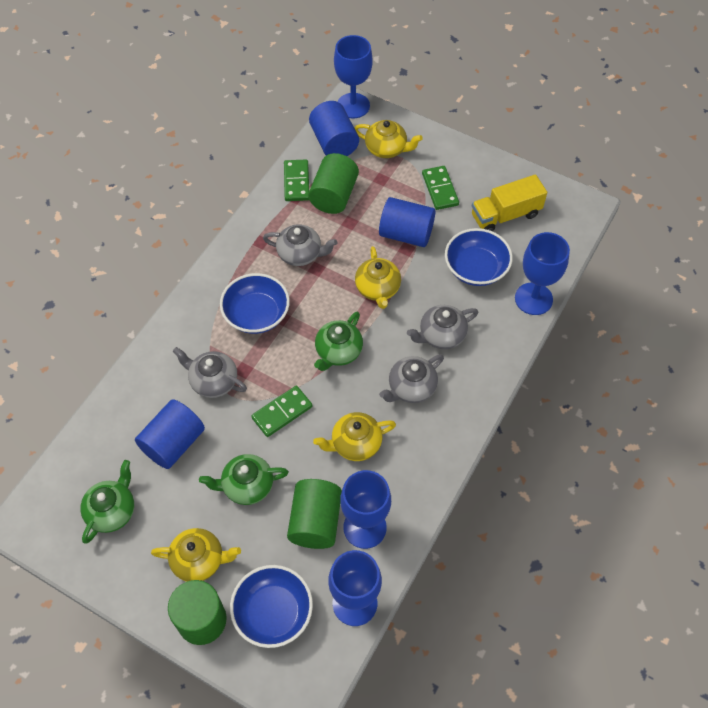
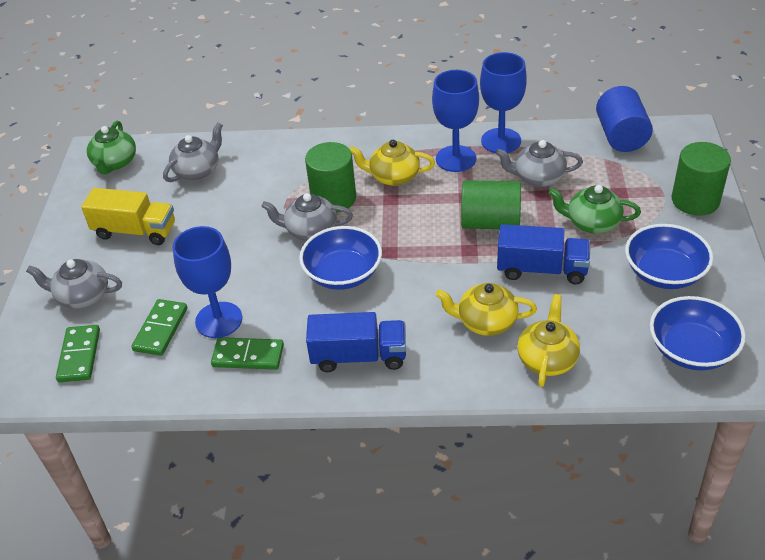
blue cylinder: [135,399,205,469] [309,101,359,156] [379,197,435,247] = 3 -> [596,86,653,152] = 1
blue goblet: [328,550,382,626] [334,35,373,118] [340,470,391,549] [515,232,570,315] = 4 -> [172,226,242,338] [432,70,479,172] [480,52,527,153] = 3
blue truck: none = 0 -> [306,312,406,372] [497,224,590,284] = 2
green teapot: [80,460,134,544] [199,454,289,505] [314,312,363,371] = 3 -> [87,121,136,174] [549,185,641,234] = 2
yellow teapot: [151,528,241,582] [313,412,396,461] [355,120,423,158] [355,246,401,309] = 4 -> [350,140,435,186] [436,283,537,336] [517,294,580,387] = 3

